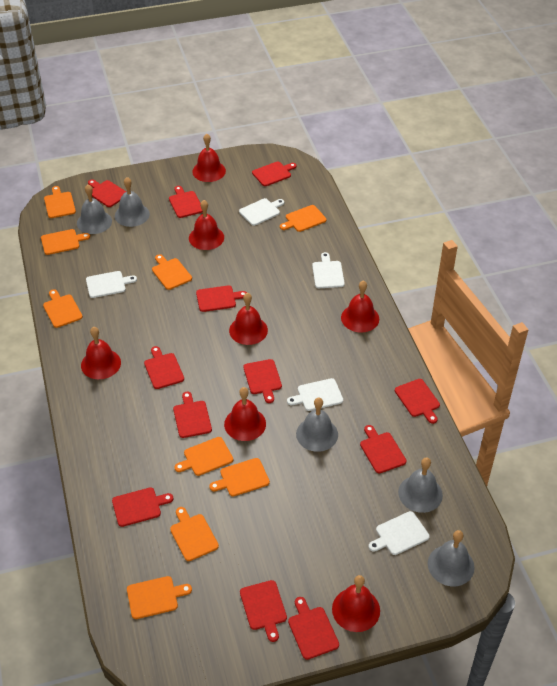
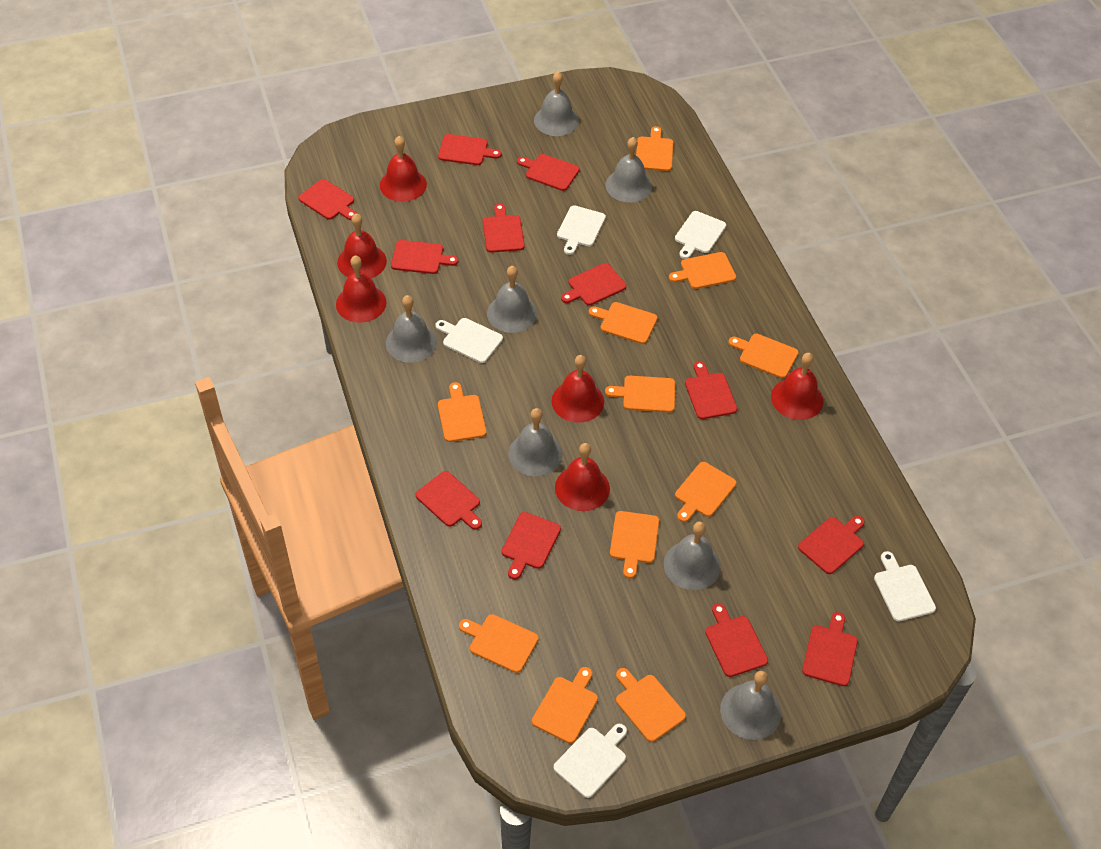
grey bell: [77,185,112,234] [115,177,150,227] [296,398,338,452] [398,458,443,513] [428,530,475,586] = 5 -> [386,295,437,363] [487,266,537,333] [508,408,563,476] [534,71,579,136] [605,137,652,203] [664,522,721,590] [720,671,781,740] = 7
orange cutting board: [41,229,90,255] [43,289,83,328] [44,186,76,218] [127,576,192,619] [152,254,192,290] [170,507,219,561] [174,437,233,476] [209,458,270,496] [280,205,326,232] = 9 -> [438,382,486,442] [459,614,539,673] [532,667,598,744] [589,302,658,344] [605,376,675,413] [610,511,659,579] [616,668,686,742] [636,126,673,171] [669,252,736,289] [675,462,737,522] [728,334,799,378] = 11
red bell: [81,327,121,379] [189,200,224,250] [192,134,226,182] [224,387,266,441] [229,293,268,345] [332,575,380,632] [341,281,379,333] = 7 -> [336,255,386,323] [337,213,387,278] [380,136,427,202] [552,355,604,423] [555,443,610,511] [771,353,823,420] = 6

